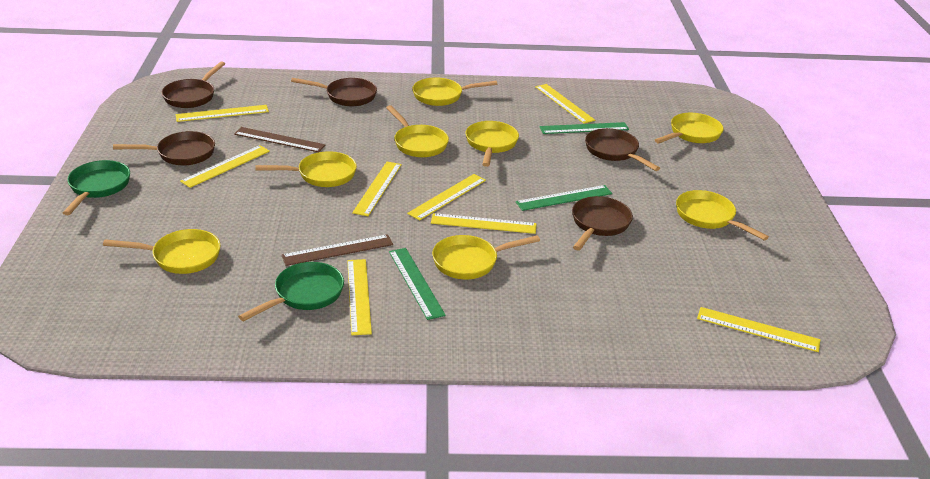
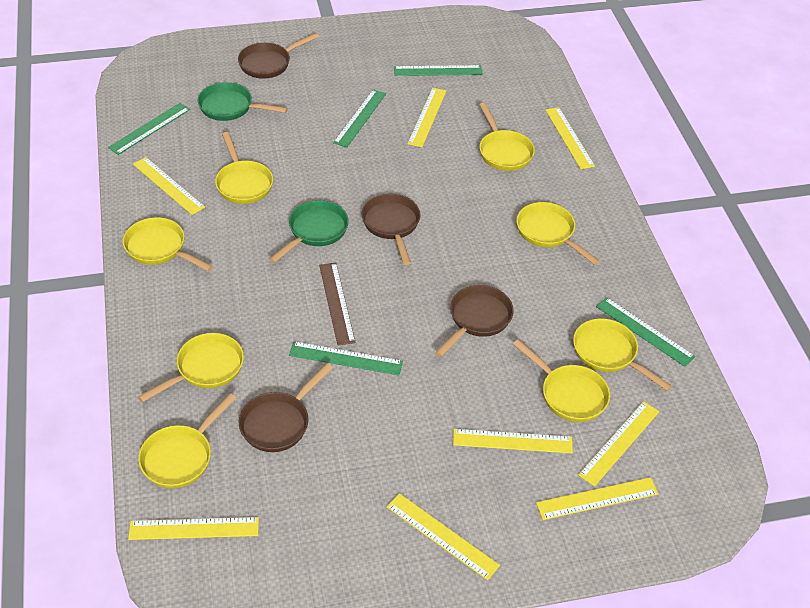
brown pan: [113,131,215,165] [162,61,225,108] [291,78,377,106] [572,196,633,251] [585,128,660,171] = 5 -> [238,33,319,79] [239,363,333,452] [361,194,420,265] [435,285,514,357] = 4
brown ruler: [234,127,325,152] [281,234,393,266] = 2 -> [319,263,356,346] = 1
green ruler: [389,248,446,320] [516,185,612,211] [540,122,629,134] = 3 -> [108,103,190,155] [289,341,403,375] [333,89,386,147] [394,65,483,76] [596,297,695,367] = 5

